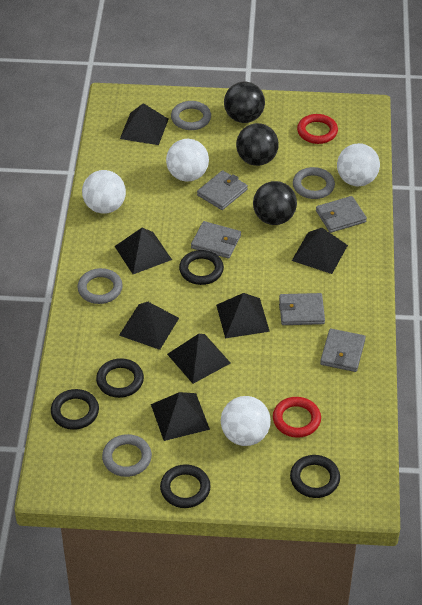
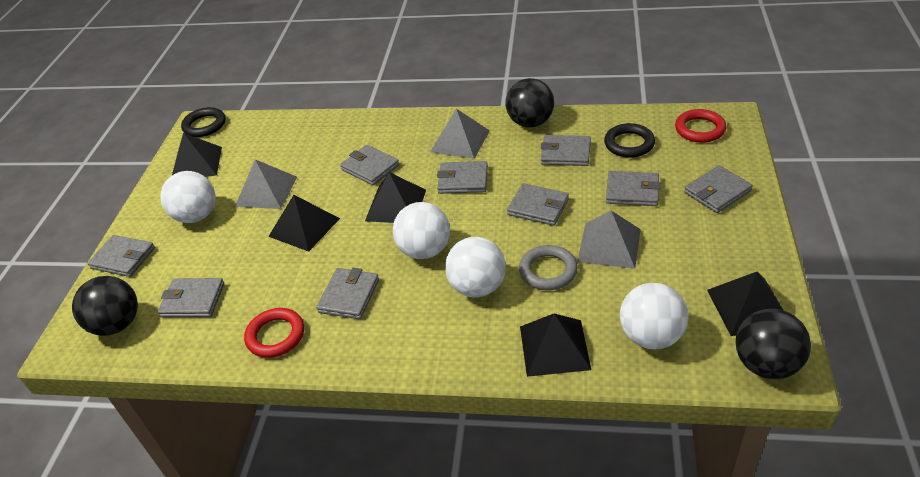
black pyramid: [114,228,172,274] [119,302,179,350] [120,103,169,145] [151,392,210,441] [167,334,231,384] [216,293,270,338] [292,228,348,274] = 7 -> [172,133,222,177] [268,195,340,252] [365,172,426,223] [520,314,591,377] [707,271,784,336] = 5
black ring: [51,389,99,430] [96,358,144,398] [160,464,211,508] [179,250,224,285] [290,455,340,498] = 5 -> [181,107,226,137] [604,123,655,158] = 2
grey pyramid: none = 0 -> [235,159,297,209] [430,109,490,159] [577,211,641,269] = 3
grey ring: [78,268,123,304] [102,434,152,477] [171,101,211,130] [293,167,335,199] = 4 -> [519,245,578,290] = 1
grey wallet: [191,221,241,259] [197,170,248,210] [279,293,325,325] [316,196,367,233] [320,328,366,372] = 5 -> [87,235,155,277] [158,278,224,317] [316,268,379,319] [340,145,399,185] [437,161,488,194] [507,183,569,226] [541,135,591,166] [606,171,661,206] [684,165,753,213] = 9

